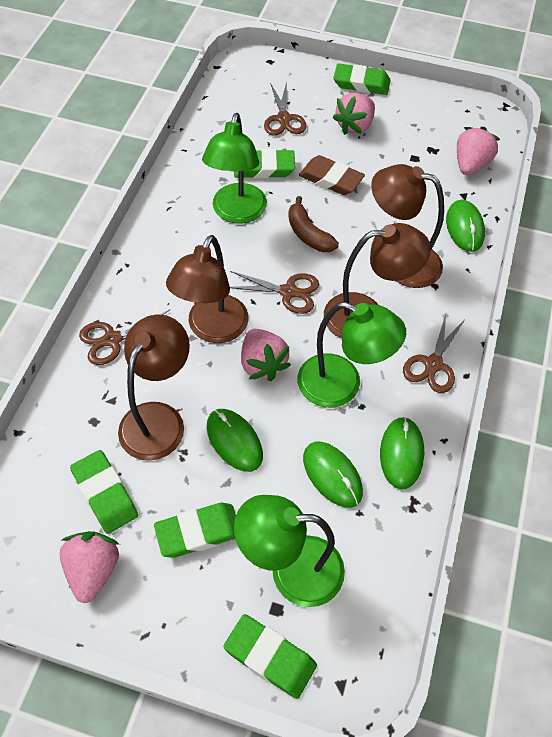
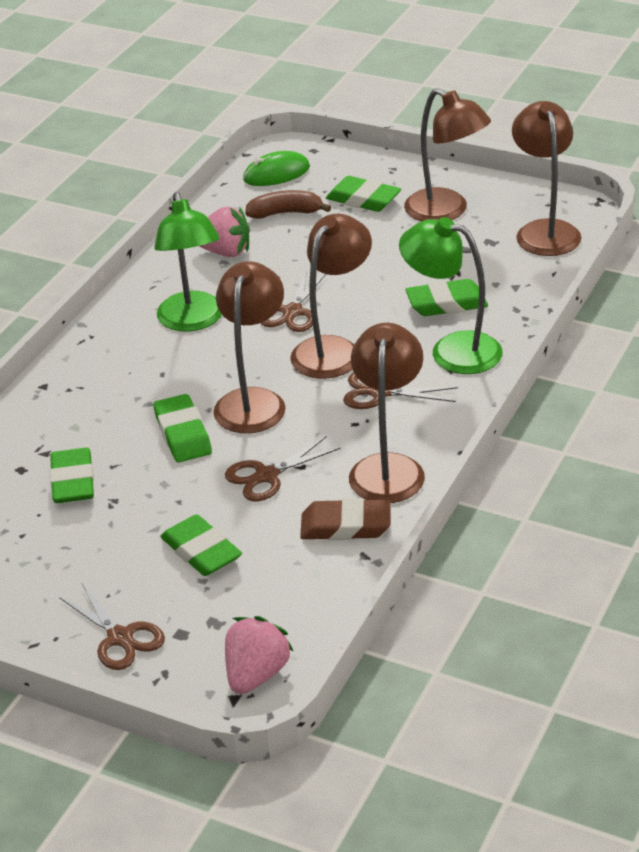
brown lamp: [118,315,190,461] [166,235,248,343] [324,223,431,339] [371,164,444,288] = 4 -> [213,261,286,433] [290,214,372,379] [349,323,425,503] [404,88,491,221] [512,101,582,256] = 5
green lamp: [202,113,267,224] [234,495,345,607] [297,302,406,408] = 3 -> [154,192,222,332] [399,217,503,374] = 2
green mouse: [207,409,263,472] [303,442,363,508] [380,417,424,489] [446,200,485,252] = 4 -> [243,151,310,186] = 1
pink strawberry: [60,531,120,603] [241,329,291,381] [332,93,375,135] [457,127,500,175] = 4 -> [199,207,250,257] [225,616,293,694] = 2

